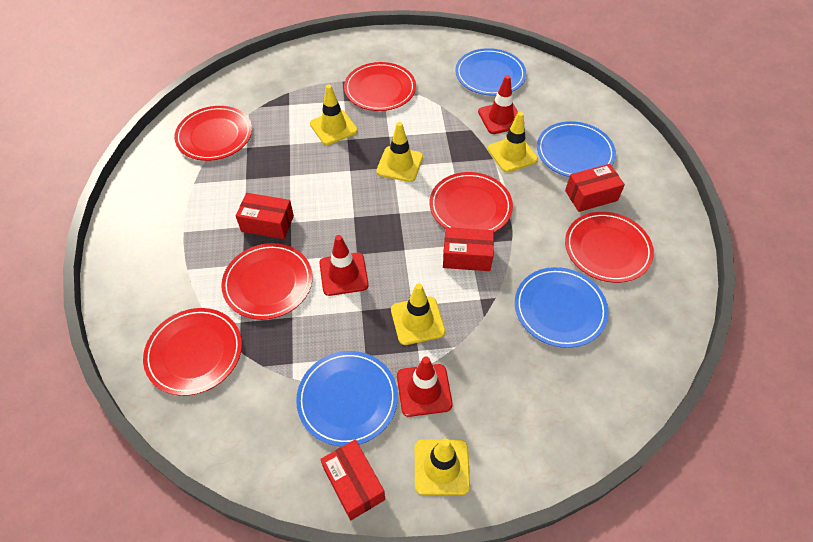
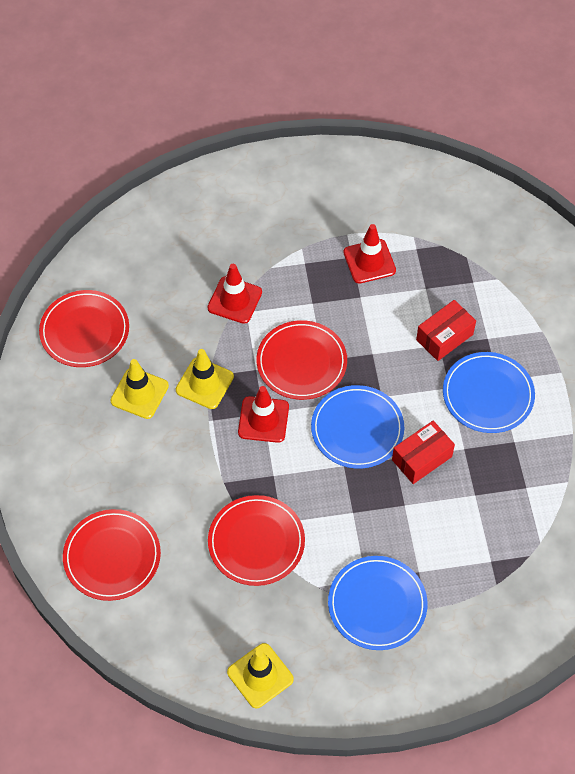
blue plate: [296,351,398,447] [455,48,526,96] [515,267,608,348] [537,121,616,177] = 4 -> [311,385,404,469] [328,556,427,650] [443,352,535,433] = 3
red box: [236,193,294,239] [320,439,385,520] [443,227,494,271] [565,164,625,212] = 4 -> [392,421,455,484] [416,300,476,361] = 2
red plate: [143,308,242,396] [174,106,252,161] [221,243,313,320] [344,62,416,111] [430,172,513,232] [565,212,654,283] = 6 -> [39,290,129,367] [63,509,161,601] [208,495,305,586] [257,320,347,400] = 4
yellow traffic cone: [310,84,358,145] [376,122,423,182] [391,283,445,345] [415,438,470,495] [488,112,538,173] = 5 -> [111,359,169,419] [176,349,234,409] [227,643,294,709] = 3

